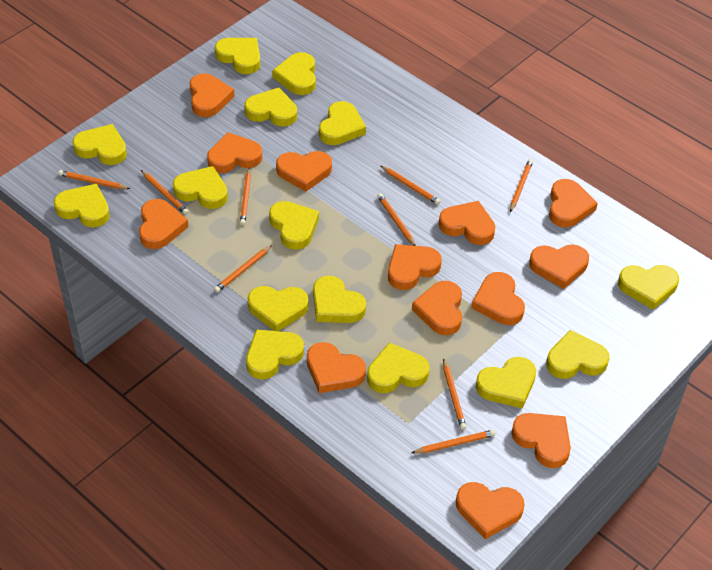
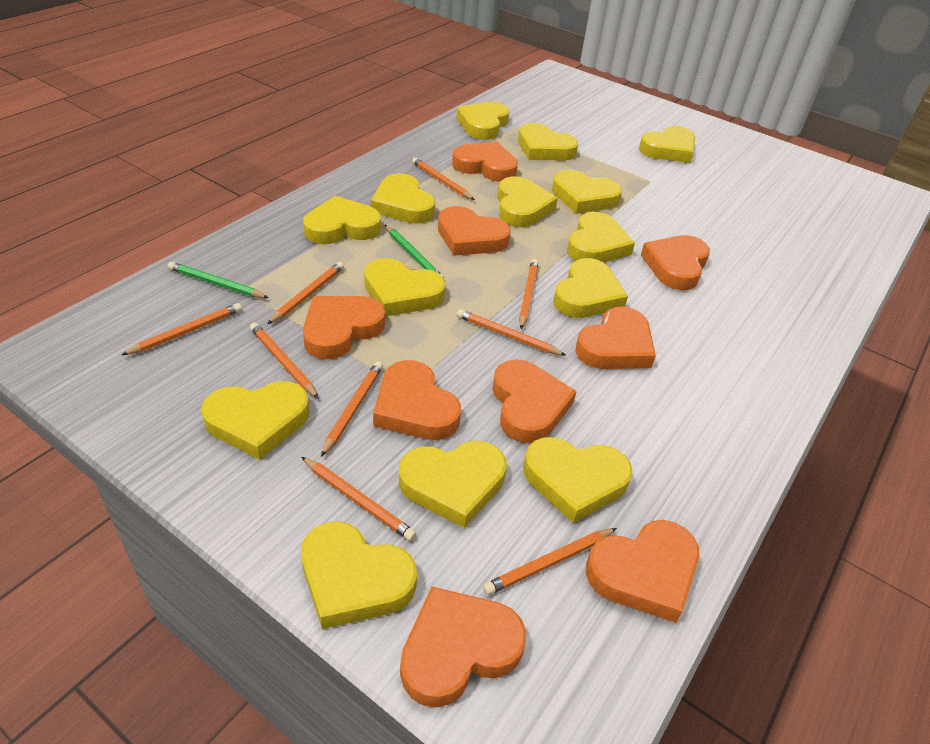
green pencil: none = 0 -> [168,262,269,298] [385,225,444,278] = 2
orange heart: [139,199,188,249] [190,73,235,117] [207,132,262,173] [276,151,332,192] [307,342,366,393] [388,244,442,290] [412,281,462,335] [439,201,495,245] [456,482,525,539] [471,272,525,325] [511,413,571,468] [529,244,589,289] [549,179,598,227] = 13 -> [303,296,385,359] [373,360,461,440] [400,586,526,708] [438,206,511,256] [452,141,518,182] [493,359,577,443] [576,307,656,369] [586,520,699,623] [641,235,710,290] = 9
yellow heart: [54,184,110,227] [73,124,127,165] [173,166,228,209] [215,38,261,74] [244,87,297,126] [246,329,304,379] [248,286,309,331] [269,201,319,250] [272,52,316,95] [313,276,366,323] [319,101,366,145] [367,342,430,393] [476,357,536,409] [546,330,610,379] [618,265,679,310] = 15 -> [201,381,310,460] [301,521,417,629] [303,196,381,244] [364,258,446,316] [371,173,435,224] [399,441,507,528] [456,102,510,140] [497,176,558,227] [518,123,578,161] [523,437,633,523] [552,170,622,214] [553,258,628,318] [567,212,635,263] [639,126,695,163] = 14

